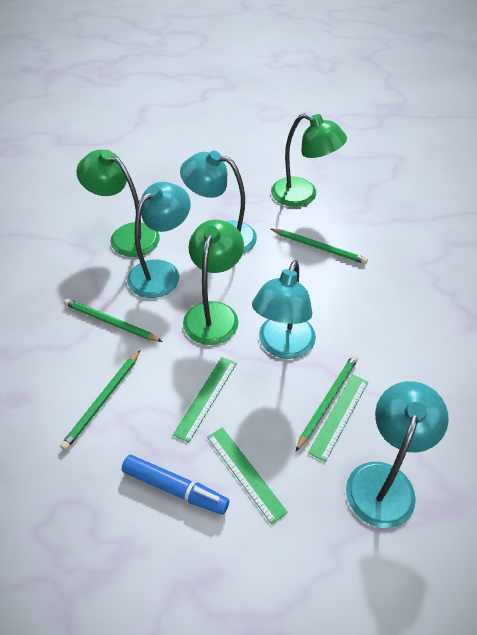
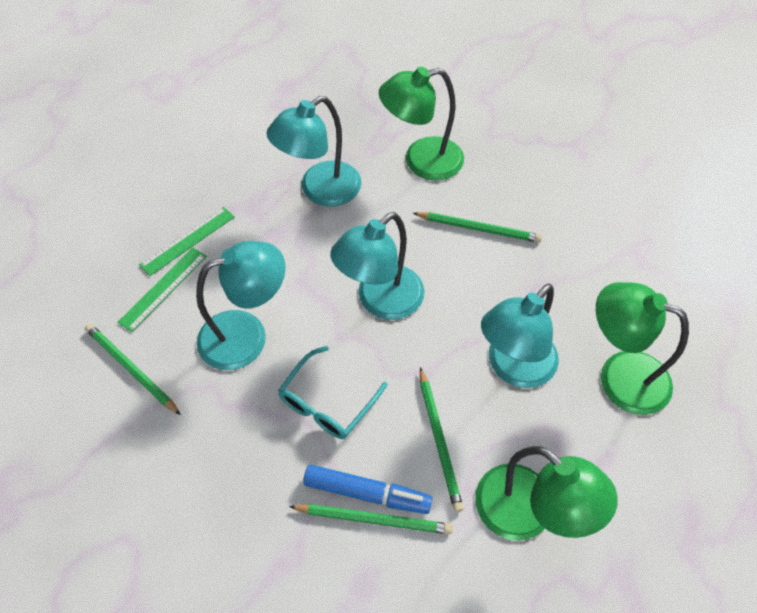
green ruler: [173,357,237,443] [207,427,288,524] [308,374,368,462] = 3 -> [118,248,207,332] [139,207,235,276] = 2
turquoise glasses: none = 0 -> [278,346,388,439] = 1

